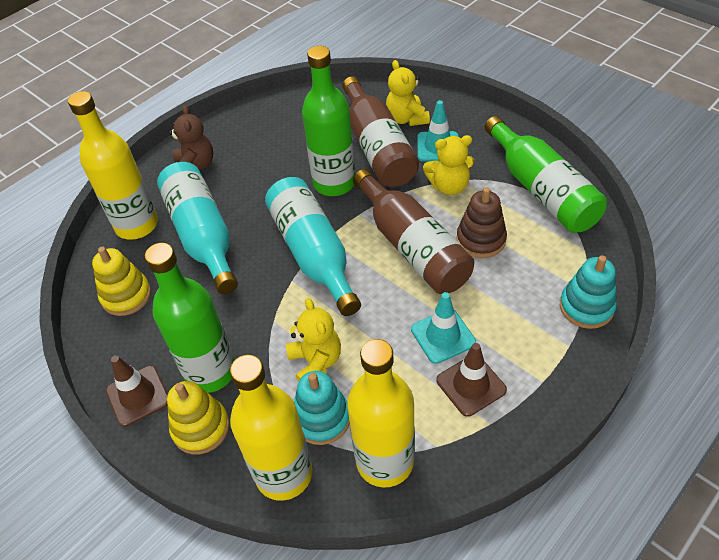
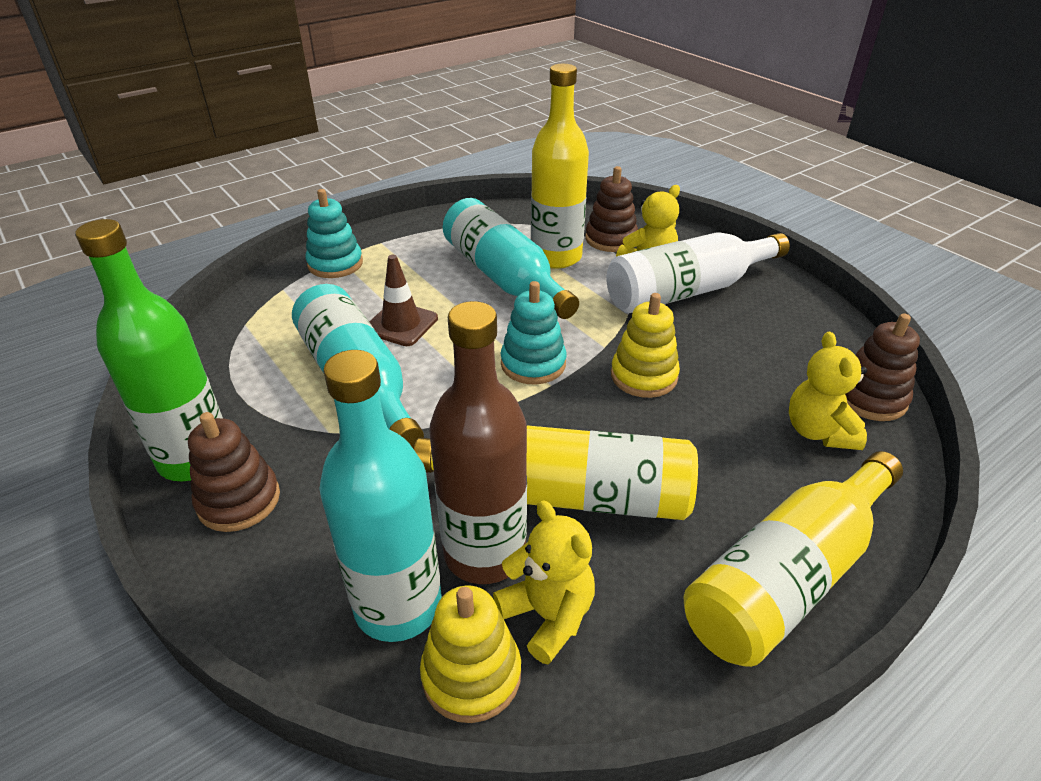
brown bottle: [342,76,419,187] [353,169,474,294] = 2 -> [429,301,527,584] = 1
brown stacking toy: [456,187,507,258] = 1 -> [188,412,280,532] [585,166,638,252] [845,313,920,421] = 3
brown teddy bear: [169,105,213,169] = 1 -> none = 0
brown traffic cone: [106,356,168,427] [436,343,507,417] = 2 -> [369,255,438,346] = 1
green bottle: [145,243,235,393] [302,46,355,196] [485,116,607,233] = 3 -> [75,219,223,481] = 1
turquoise bottle: [157,162,238,294] [265,177,361,316] = 2 -> [292,284,424,449] [319,350,441,642] [443,198,579,319] = 3
turquoise traffic cone: [411,292,476,364] [417,100,459,162] = 2 -> none = 0
white bottle: none = 0 -> [606,233,790,313] = 1

